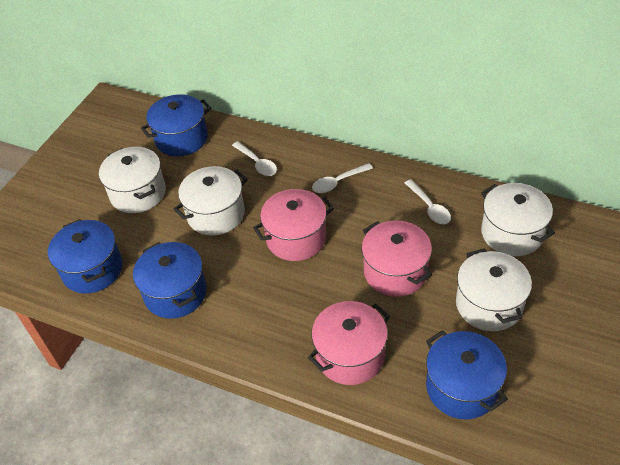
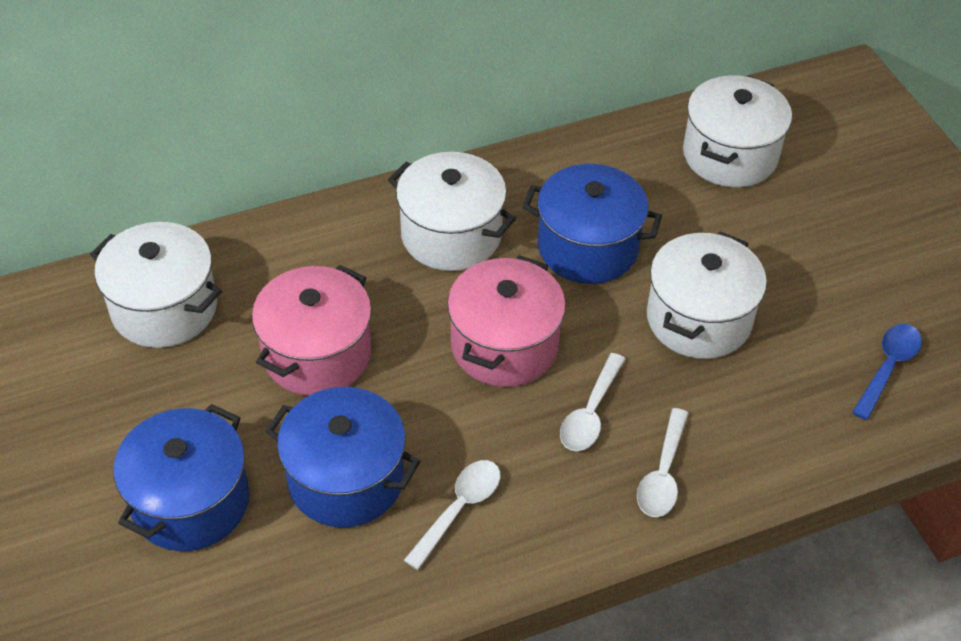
blue pot: [48,219,123,294] [133,242,207,319] [141,94,211,156] [426,330,508,419] = 4 -> [113,404,249,551] [265,387,420,528] [523,164,662,284] = 3
blue spoon: none = 0 -> [852,324,922,420] = 1
pink pot: [253,189,334,261] [308,301,390,385] [362,221,432,297] = 3 -> [252,265,372,396] [447,255,566,387] = 2

